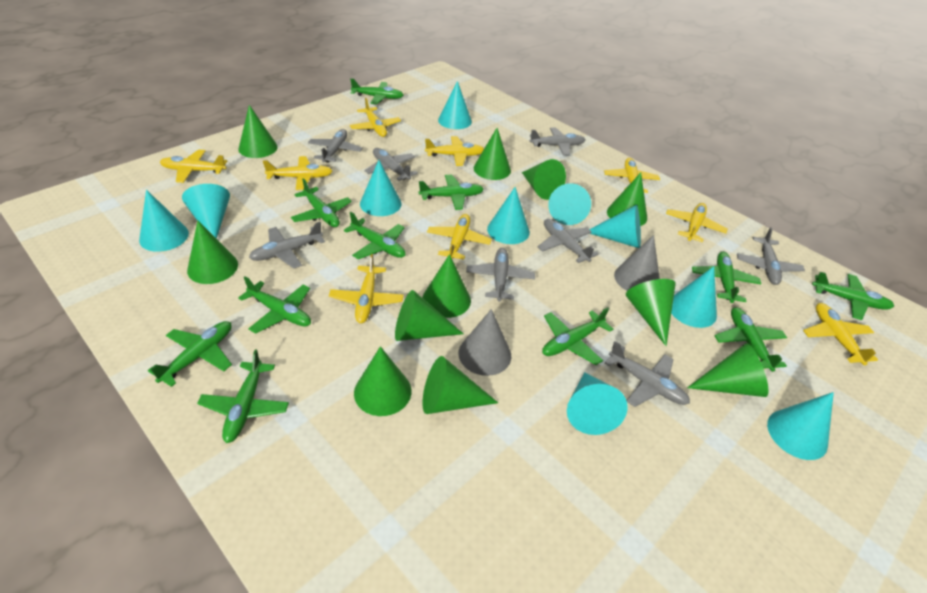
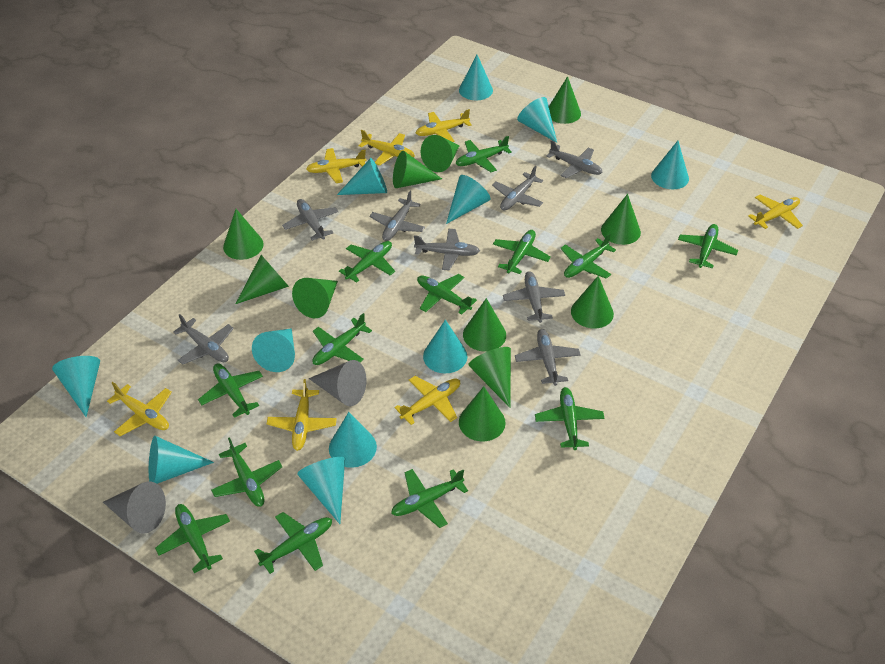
green plane: [148,321,232,387] [197,349,289,443] [238,276,311,334] [291,178,352,227] [344,212,406,259] [350,78,403,105] [419,175,484,210] [542,307,613,365] [692,252,761,303] [714,307,787,372] [812,272,894,320] = 11 -> [155,504,230,573] [198,364,263,418] [211,437,282,507] [254,512,332,574] [312,313,372,365] [339,241,395,283] [391,469,468,528] [417,274,477,315] [455,136,512,172] [493,230,551,274] [535,387,604,450] [560,233,616,279] [678,224,738,269] = 13
turquoise cone: [139,190,189,252] [182,184,230,239] [360,160,402,216] [438,81,472,129] [487,187,530,244] [548,183,591,225] [567,372,628,435] [589,205,641,248] [671,266,717,328] [767,392,834,460] = 10 -> [52,356,100,417] [149,436,214,484] [252,328,295,372] [297,457,345,524] [329,412,377,468] [337,158,387,195] [423,320,467,373] [446,175,490,224] [459,55,493,100] [517,97,557,143] [651,141,689,189] = 11
yellow plane: [160,149,227,183] [263,156,332,190] [329,254,404,323] [350,98,401,137] [425,136,484,166] [427,214,492,260] [604,158,660,193] [666,203,728,242] [803,303,878,365] = 9 -> [107,382,172,436] [267,379,337,451] [306,148,366,183] [359,130,415,166] [394,376,460,425] [416,109,472,142] [748,195,803,229] = 7

